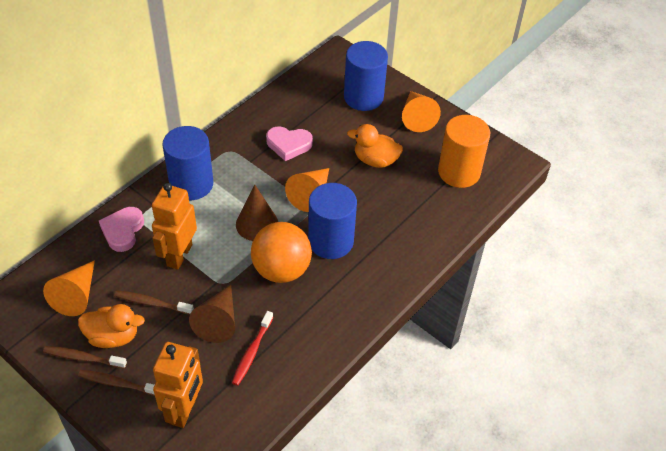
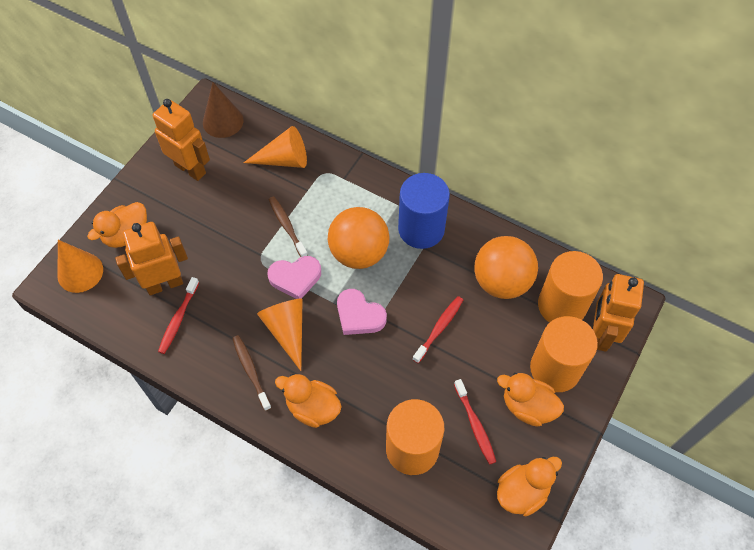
blue cylinder: [162,126,213,200] [308,183,357,259] [344,41,388,111] = 3 -> [398,173,450,249] = 1
brown cone: [189,285,235,343] [236,185,278,241] = 2 -> [203,82,244,138] = 1
brown toothbrush: [43,346,127,369] [78,370,155,396] [114,291,194,315] = 3 -> [232,335,272,411] [268,196,308,257] = 2
orange ball: [251,222,312,283] = 1 -> [328,207,390,269] [475,236,538,299] = 2
orange cylinder: [438,115,490,188] = 1 -> [386,399,444,475] [530,316,598,392] [538,251,603,323] = 3
orange duck: [78,304,145,348] [347,124,403,168] = 2 -> [87,202,147,248] [275,374,342,428] [497,373,564,427] [497,457,562,516] = 4
orange robot: [152,183,197,270] [153,342,203,428] = 2 -> [115,222,188,295] [153,99,210,181] [593,274,644,352] = 3
red toothbrush: [232,311,273,386] = 1 -> [158,277,199,354] [412,296,463,363] [454,379,496,465] = 3

